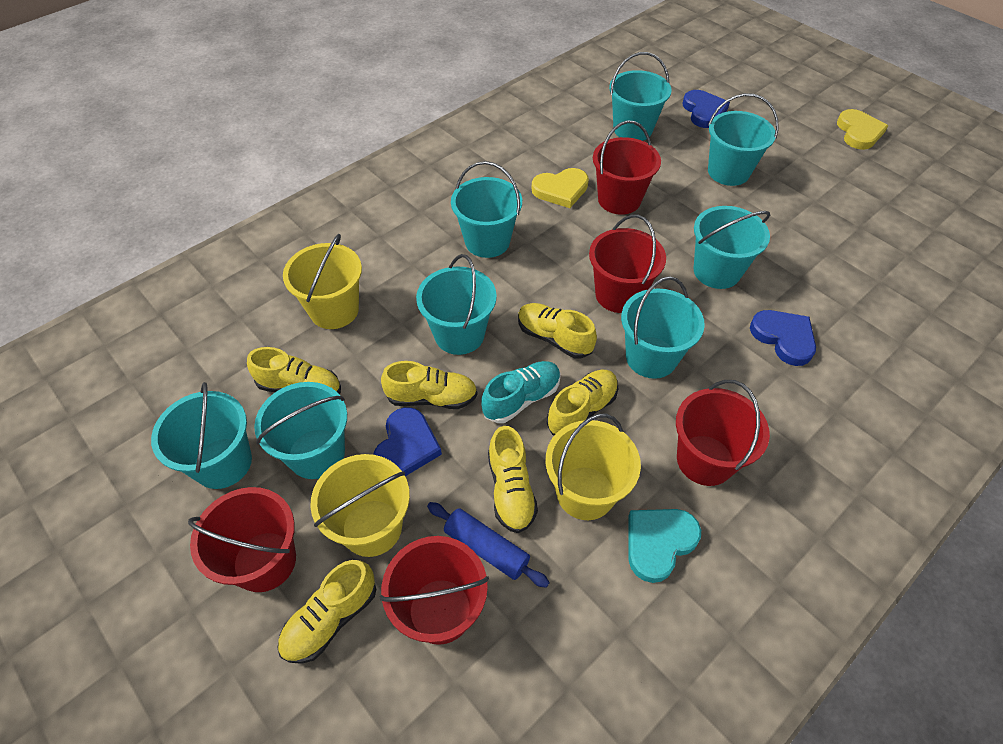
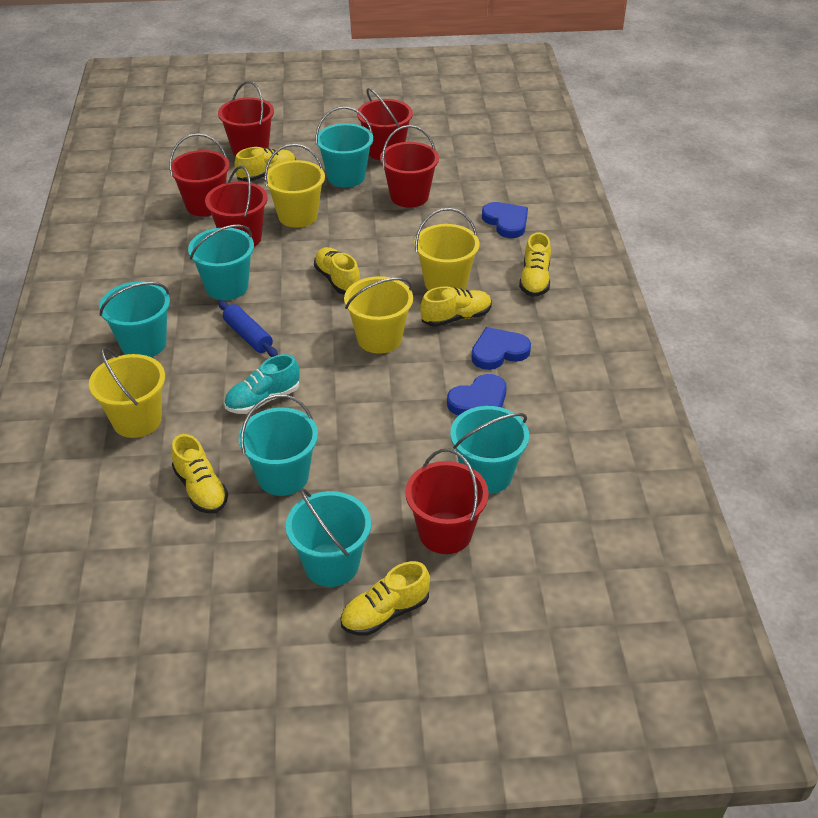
red bucket: [188,487,296,592] [380,536,489,645] [589,214,666,313] [593,120,661,215] [676,380,770,486] = 5 -> [169,133,230,217] [205,166,267,247] [218,81,274,156] [357,88,413,160] [380,125,439,208] [405,449,489,554] = 6
turquoise bucket: [151,382,252,489] [254,382,347,479] [416,254,497,355] [451,161,522,258] [609,52,672,141] [621,276,705,379] [694,206,770,289] [708,93,779,186] = 8 -> [99,282,170,357] [188,224,254,300] [239,394,318,496] [286,488,371,587] [315,107,373,188] [450,406,529,494] = 6
turquoise heart: [628,509,701,583] = 1 -> none = 0
yellow bucket: [283,234,362,329] [310,454,410,557] [545,414,641,520] = 3 -> [89,347,165,438] [264,144,325,228] [344,276,413,354] [414,208,479,291] = 4
yellow heart: [532,168,589,208] [837,109,888,150] = 2 -> none = 0

